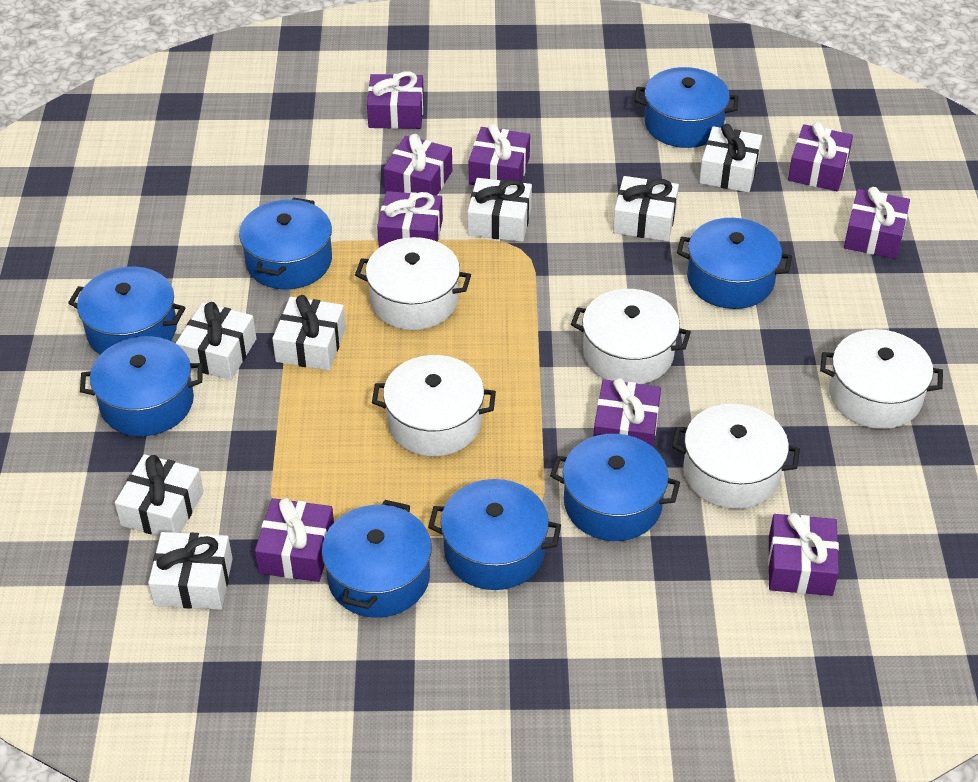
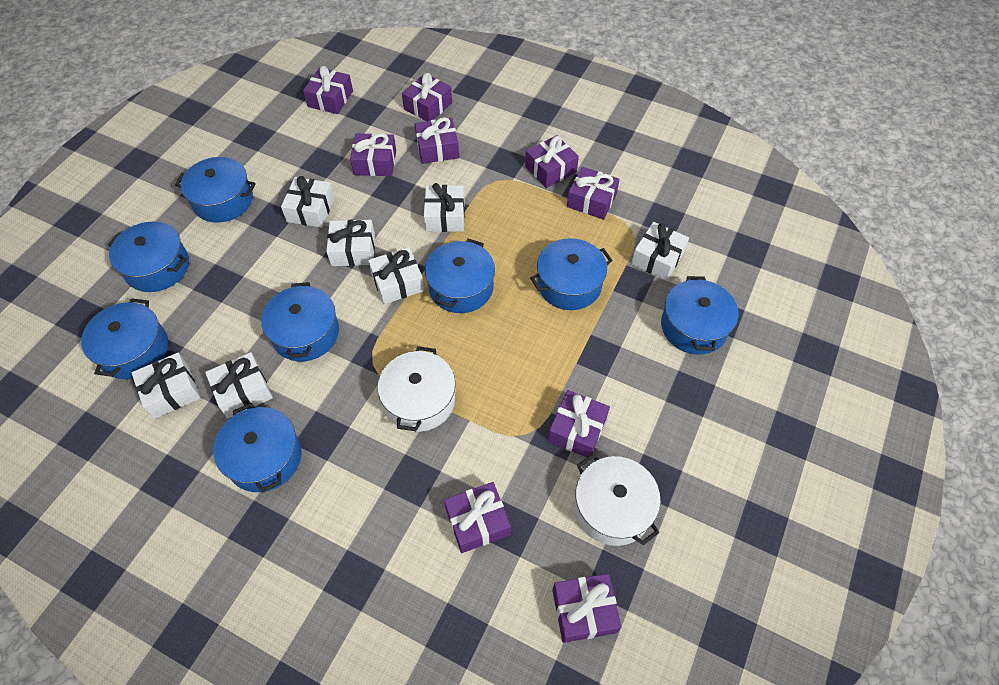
white pot: [355,237,471,330] [372,355,496,456] [571,289,691,384] [672,404,800,509] [820,329,943,429] = 5 -> [378,346,456,432] [575,454,661,546] = 2

